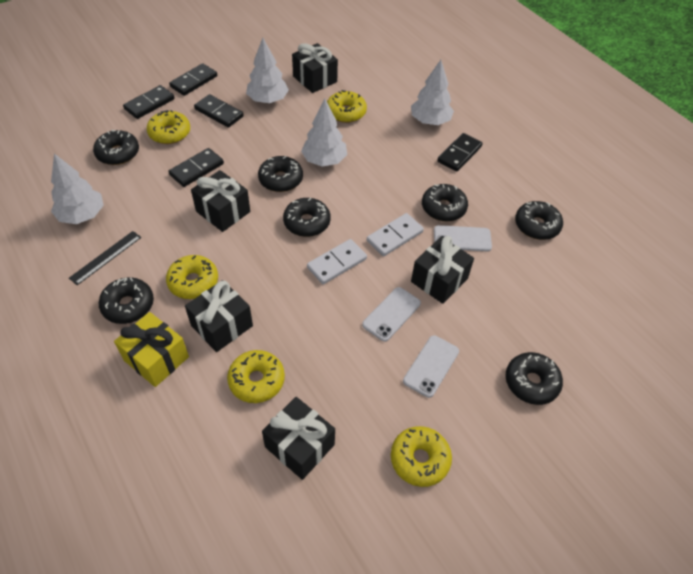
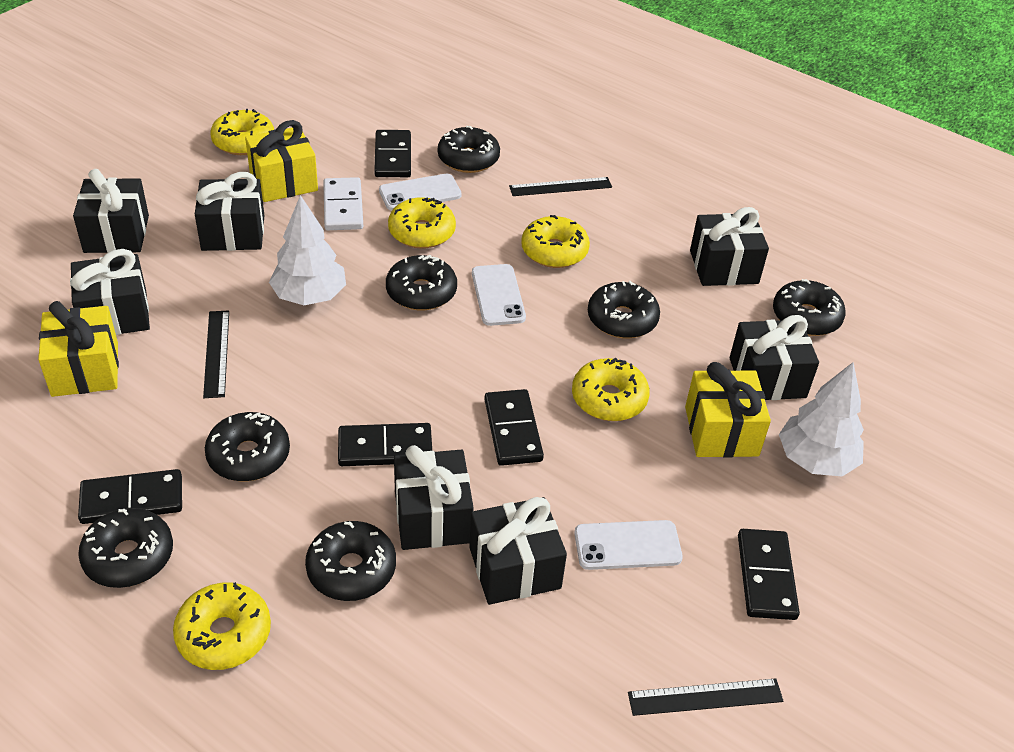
black gift: [185,280,253,352] [191,170,250,232] [262,397,335,480] [292,43,338,93] [411,236,474,304] = 5 -> [70,249,150,335] [73,169,149,253] [195,172,264,251] [394,445,474,550] [469,497,567,605] [690,207,769,286] [730,315,819,400] = 7
black ruler: [69,231,141,285] = 1 -> [203,310,229,398] [509,177,612,196] [628,678,783,716] = 3
white domino: [307,239,367,284] [367,213,424,256] = 2 -> [323,177,363,230] = 1
white tree: [51,153,104,224] [246,38,289,103] [301,99,347,167] [411,60,454,125] = 4 -> [269,195,346,305] [779,362,864,477] = 2
yellow gift: [114,312,189,387] = 1 -> [38,301,119,397] [245,120,318,202] [685,362,771,458] = 3

